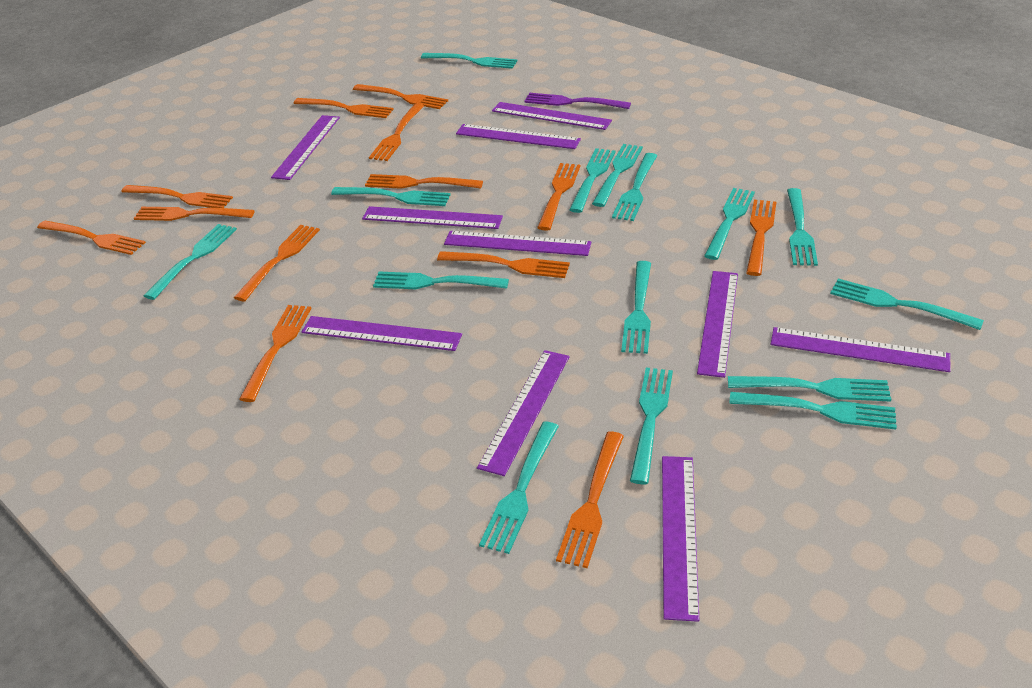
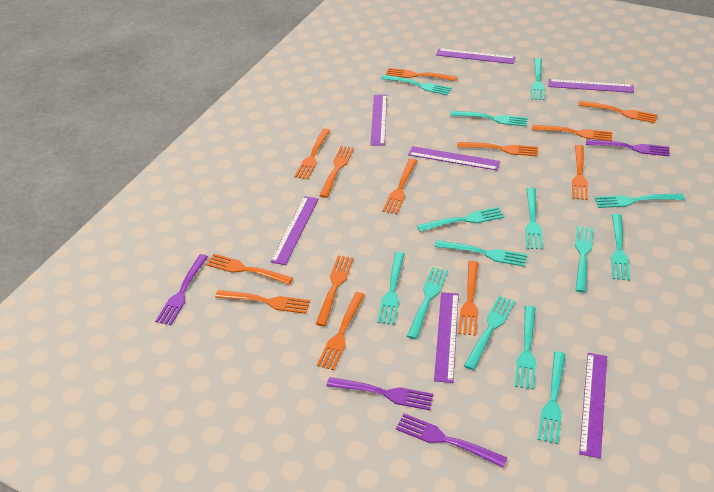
purple fork: [524,93,631,109] = 1 -> [155,254,208,325] [327,377,434,410] [396,414,507,467] [586,139,670,156] = 4
purple ruler: [271,115,340,180] [302,316,462,351] [362,206,503,229] [444,231,591,256] [456,124,581,149] [477,350,570,476] [492,102,612,130] [662,456,699,622] [697,271,738,378] [771,327,951,372] = 10 -> [270,196,318,265] [371,95,387,146] [408,146,500,171] [434,292,459,383] [436,48,515,64] [548,79,634,93] [579,353,607,459] = 7
turquoise fork: [144,224,237,300] [331,187,451,206] [373,272,509,289] [421,53,517,69] [479,422,559,554] [569,148,615,213] [592,144,643,207] [612,153,657,221] [621,261,651,354] [630,368,673,484] [704,188,755,260] [728,376,891,402] [729,392,897,430] [787,188,818,266] [830,279,984,330] = 15 -> [377,252,405,325] [381,75,452,95] [407,267,448,339] [417,207,504,232] [435,240,527,267] [450,111,528,127] [464,295,515,370] [515,306,536,389] [525,187,543,250] [531,58,545,100] [538,351,566,444] [575,226,593,293] [595,194,685,208] [611,214,630,281] = 14

